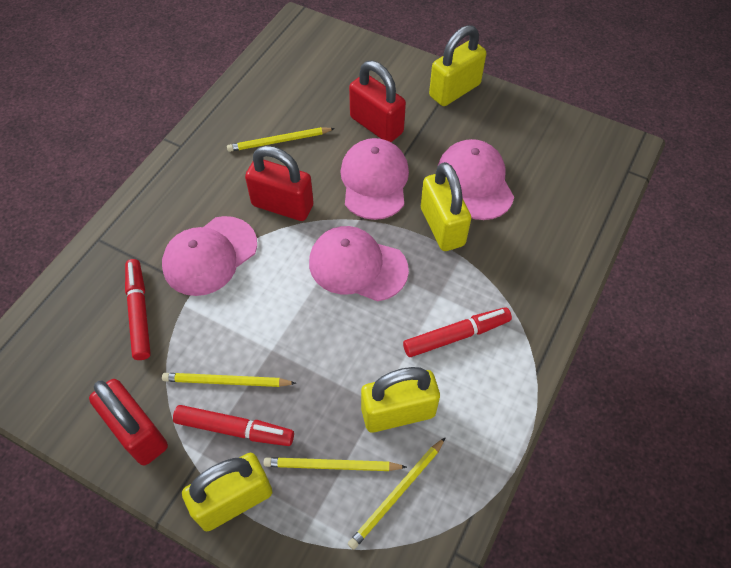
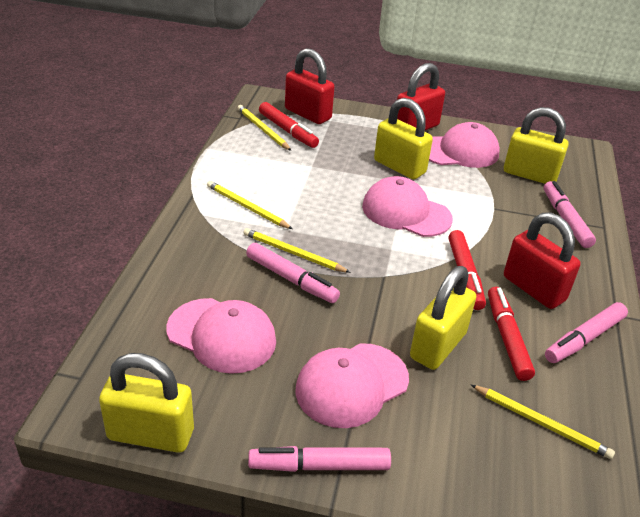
pink marker: none = 0 -> [246,243,340,303] [248,446,391,472] [543,181,596,248] [545,302,628,363] = 4

